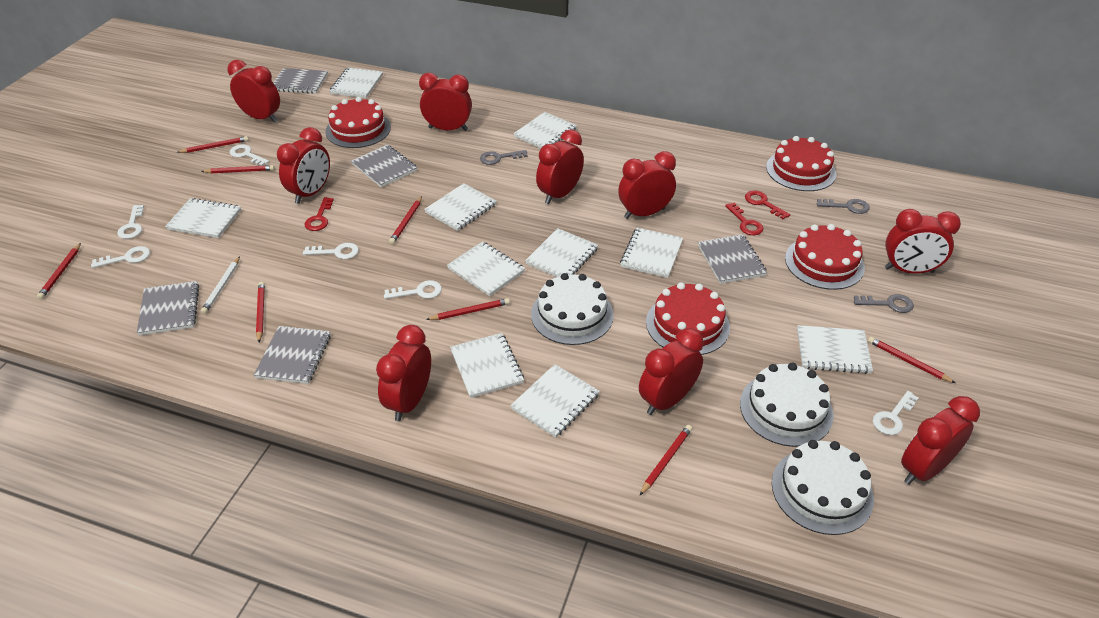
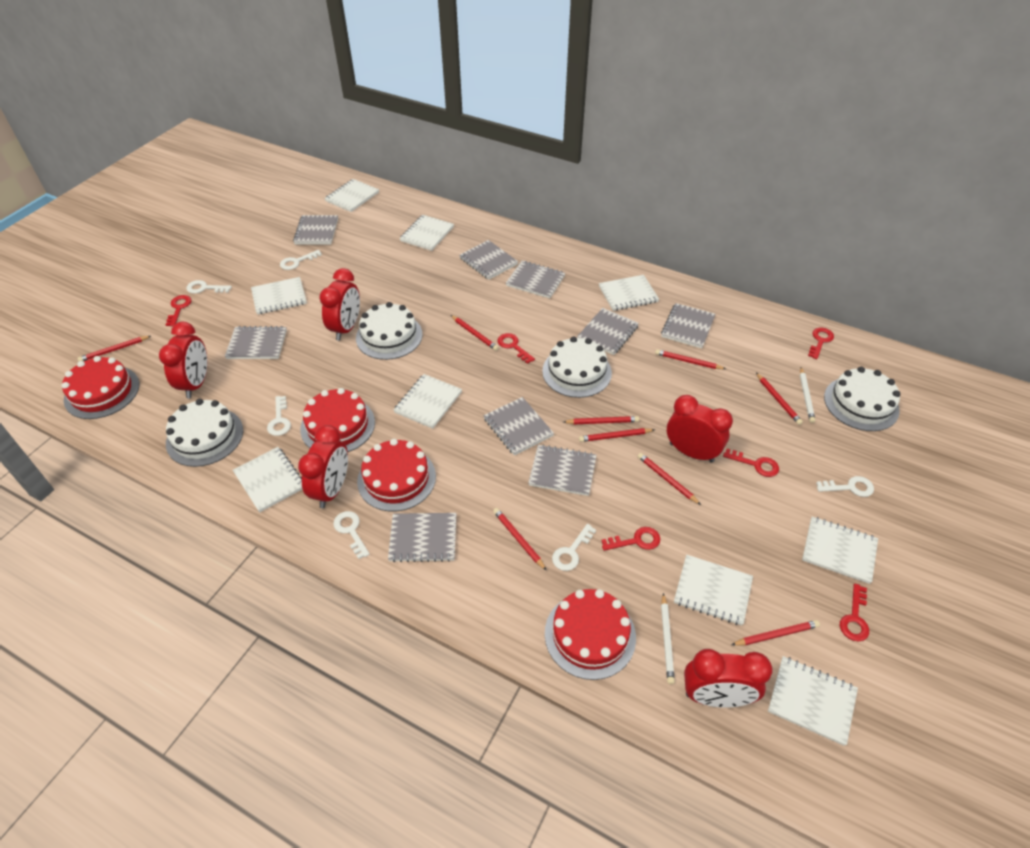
grey key: [480,150,528,165] [817,199,870,214] [854,294,914,313] = 3 -> none = 0
grey notebook: [137,281,199,336] [254,326,331,384] [273,68,328,94] [351,145,417,187] [698,234,767,284] = 5 -> [225,326,287,359] [293,215,338,244] [388,513,457,562] [459,240,518,280] [483,397,554,456] [506,261,565,298] [528,444,597,496] [577,308,639,355] [661,303,716,348] = 9
red clock: [227,60,280,123] [277,127,330,204] [376,325,431,421] [419,73,472,131] [536,129,584,204] [618,151,676,219] [639,328,704,415] [885,209,961,273] [901,396,980,485] = 9 -> [159,322,207,398] [298,425,348,508] [319,268,360,340] [667,395,733,463] [684,649,772,708] = 5
red key: [305,197,334,231] [725,203,763,235] [745,190,790,219] = 3 -> [166,295,192,327] [498,333,535,364] [601,527,660,551] [723,448,779,477] [808,327,834,359] [840,584,869,641] = 6
red pencil: [37,243,81,299] [177,136,249,153] [201,165,275,174] [256,282,265,342] [389,196,422,244] [426,298,510,320] [640,425,692,495] [868,337,955,383] = 8 -> [77,336,151,361] [451,315,499,351] [493,508,547,571] [564,416,639,424] [579,428,655,442] [638,453,701,505] [655,349,726,369] [731,620,820,646] [756,373,803,425] = 9
white cake: [531,273,614,345] [740,363,834,447] [772,440,874,535] = 3 -> [166,399,243,467] [356,302,423,360] [542,336,612,398] [824,367,900,431] = 4
white notebook: [165,198,241,238] [330,67,383,98] [424,183,497,231] [447,241,525,296] [450,333,524,398] [510,364,600,438] [513,112,577,148] [525,228,598,277] [620,228,683,278] [797,325,873,374] = 10 -> [233,447,302,512] [251,277,307,315] [324,179,379,212] [394,374,462,429] [399,215,454,251] [599,275,659,311] [674,555,753,626] [768,656,858,746] [802,517,878,584] = 9
white pencil: [201,256,240,314] = 1 -> [661,593,675,684] [800,367,815,423] = 2

